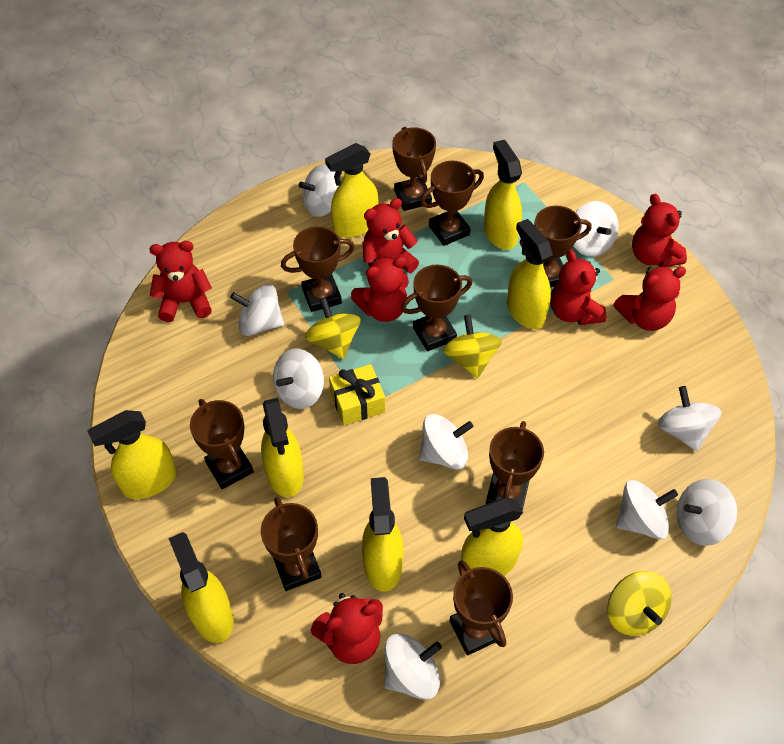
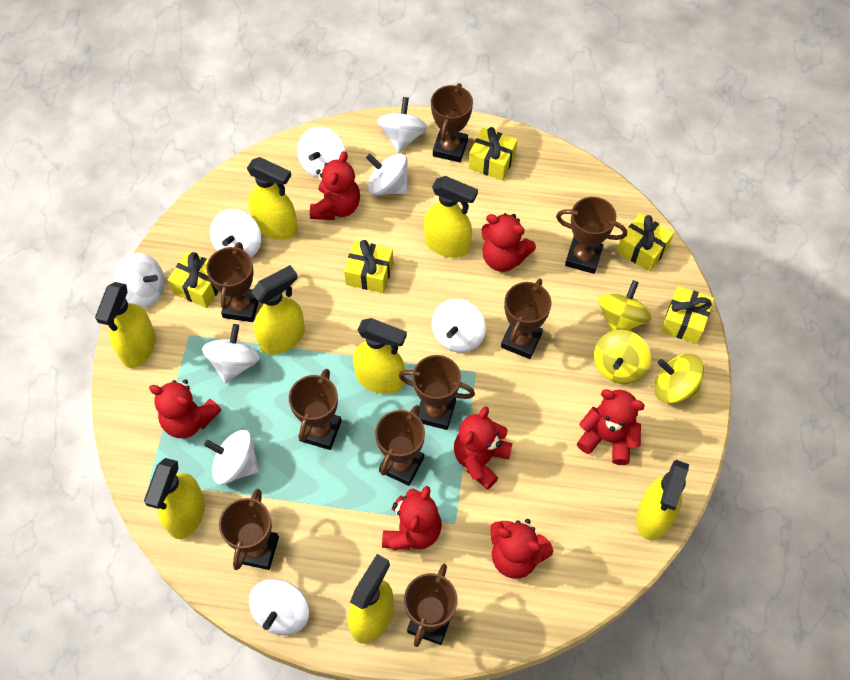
yellow gift: [329,364,385,425] = 1 -> [168,251,218,308] [344,240,393,293] [468,127,517,180] [617,214,674,272] [661,286,714,344] = 5

